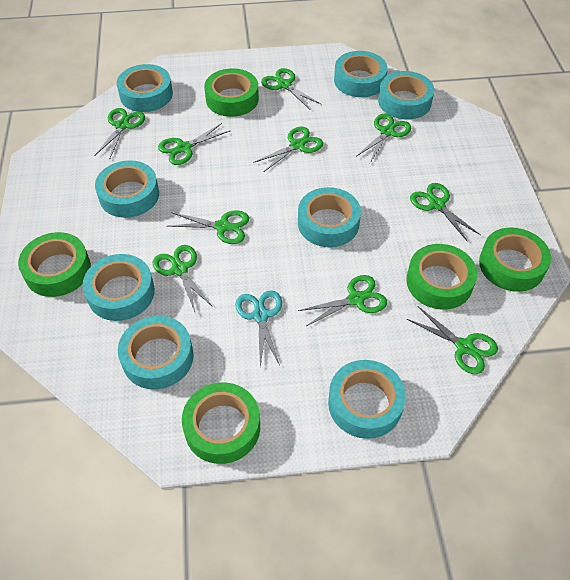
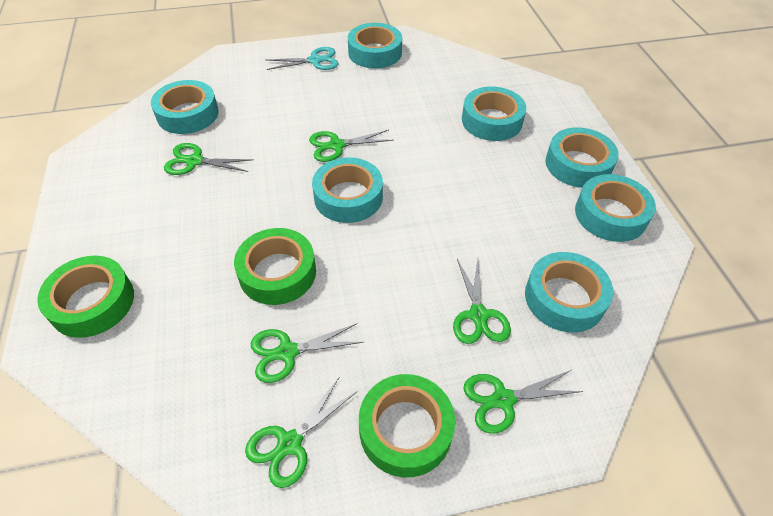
green scissors: [94,108,145,158] [153,245,213,312] [158,123,231,165] [168,210,249,244] [253,127,323,172] [261,68,321,110] [298,275,387,326] [357,114,411,163] [407,306,498,374] [410,183,481,242] = 10 -> [164,143,254,175] [245,378,357,488] [250,323,364,383] [309,130,394,162] [453,259,511,344] [463,370,583,434] = 6
green tape: [18,232,91,297] [182,382,260,464] [204,68,259,117] [406,244,477,310] [479,227,551,292] = 5 -> [37,256,134,338] [234,228,316,305] [359,374,455,477] = 3
turquoise tape: [83,254,155,321] [95,160,159,218] [117,64,173,112] [118,316,194,389] [298,187,361,247] [328,360,406,439] [334,51,388,97] [378,71,434,119] = 8 -> [151,80,219,134] [312,158,383,223] [348,23,402,69] [462,86,526,141] [525,252,613,332] [546,127,619,188] [575,174,656,242] = 7

